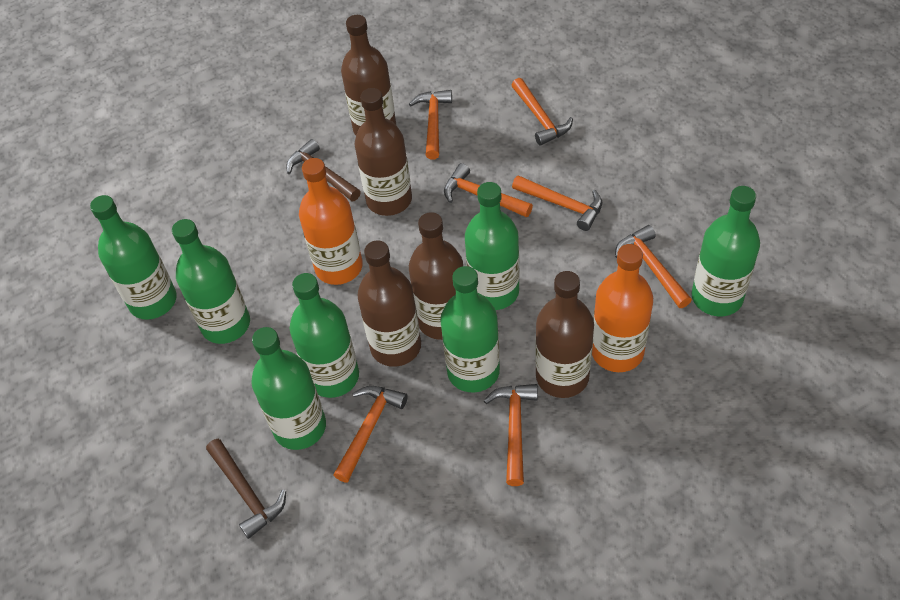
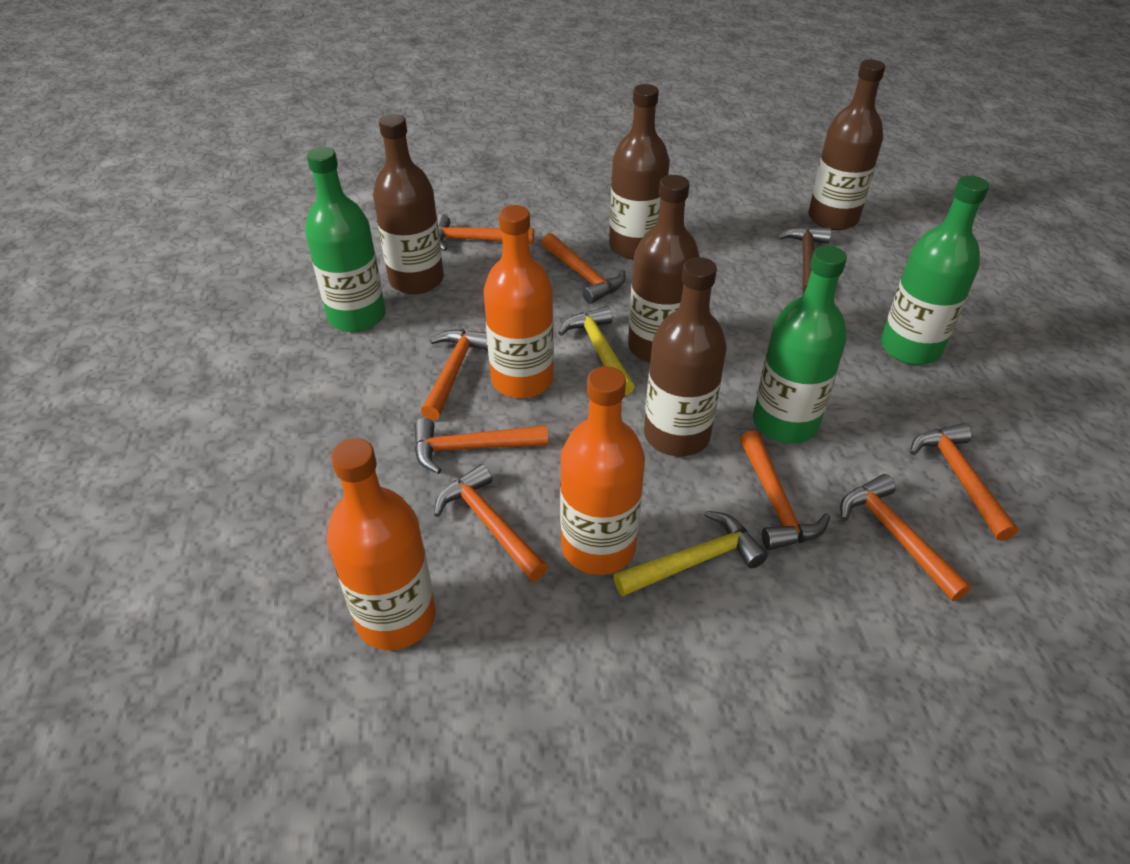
brown hammer: [206,439,286,539] [286,139,361,201] = 2 -> [777,226,831,294] = 1
green bottle: [90,195,177,320] [172,219,250,344] [251,327,326,450] [290,273,359,398] [440,266,500,393] [465,182,520,310] [691,186,760,316] = 7 -> [305,147,386,332] [753,246,847,444] [881,175,989,365] = 3
orange bottle: [299,158,363,285] [592,244,653,372] = 2 -> [327,438,436,650] [484,205,554,398] [560,366,645,575] = 3
orange hammer: [334,386,408,483] [409,90,452,160] [444,163,533,217] [484,384,538,486] [511,78,573,146] [512,175,602,231] [615,225,692,308] = 7 -> [414,418,548,474] [421,329,488,420] [434,464,548,581] [437,214,534,251] [542,233,626,304] [740,430,830,550] [840,474,971,601] [910,423,1018,541] = 8
yellow hammer: none = 0 -> [558,306,635,395] [614,511,768,596] = 2

